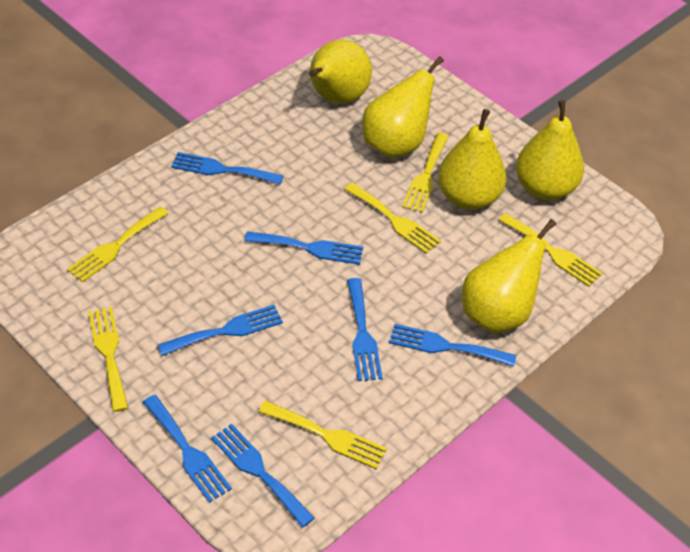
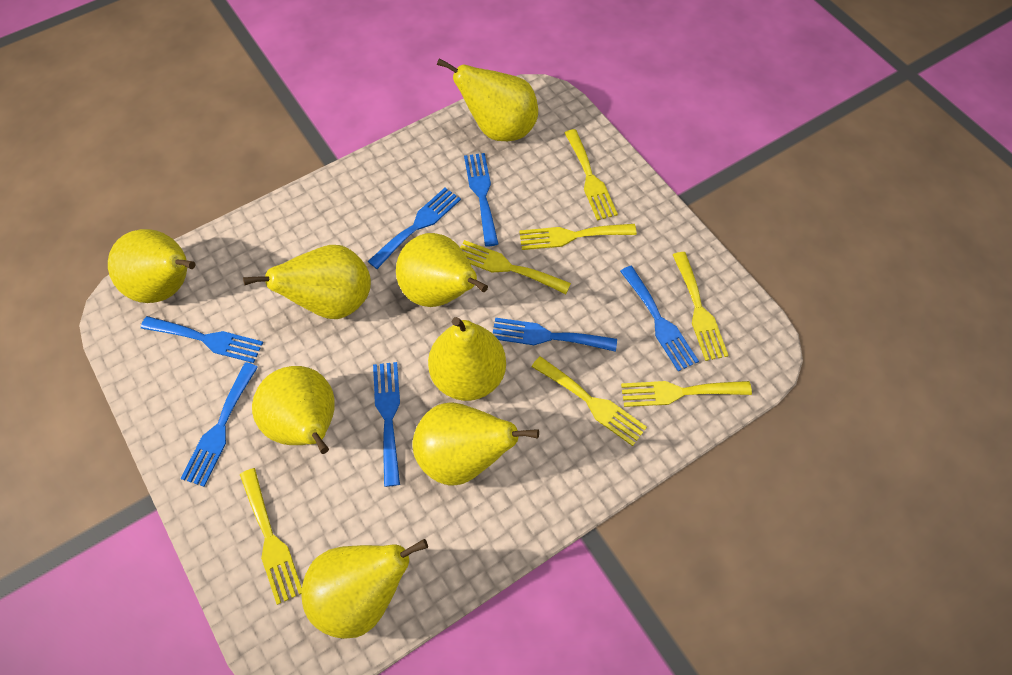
yellow fork: [67,206,169,283] [88,307,128,412] [258,400,387,469] [344,182,441,254] [402,133,449,213] [499,213,602,287] = 6 -> [240,468,302,605] [460,240,571,294] [519,224,637,250] [531,356,647,446] [565,129,618,221] [621,381,752,407] [673,252,729,361] = 7
yellow pear: [309,40,372,104] [362,56,444,158] [438,109,507,210] [462,219,556,333] [516,100,584,200] = 5 -> [108,229,195,303] [243,245,371,319] [252,366,335,454] [301,539,428,639] [396,233,488,307] [413,402,539,486] [428,317,506,401] [437,58,538,141] = 8

